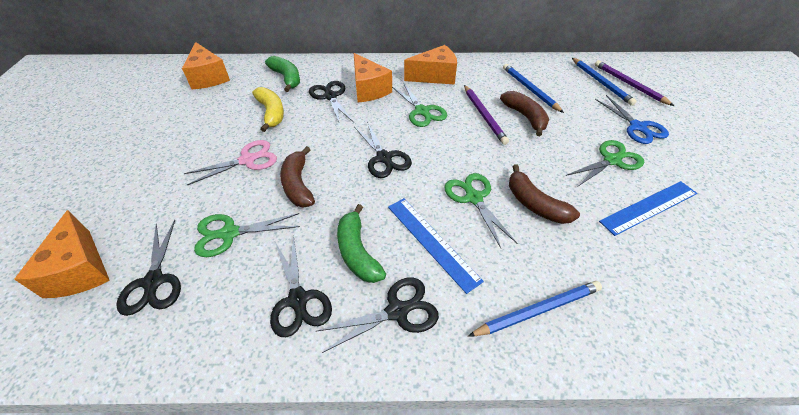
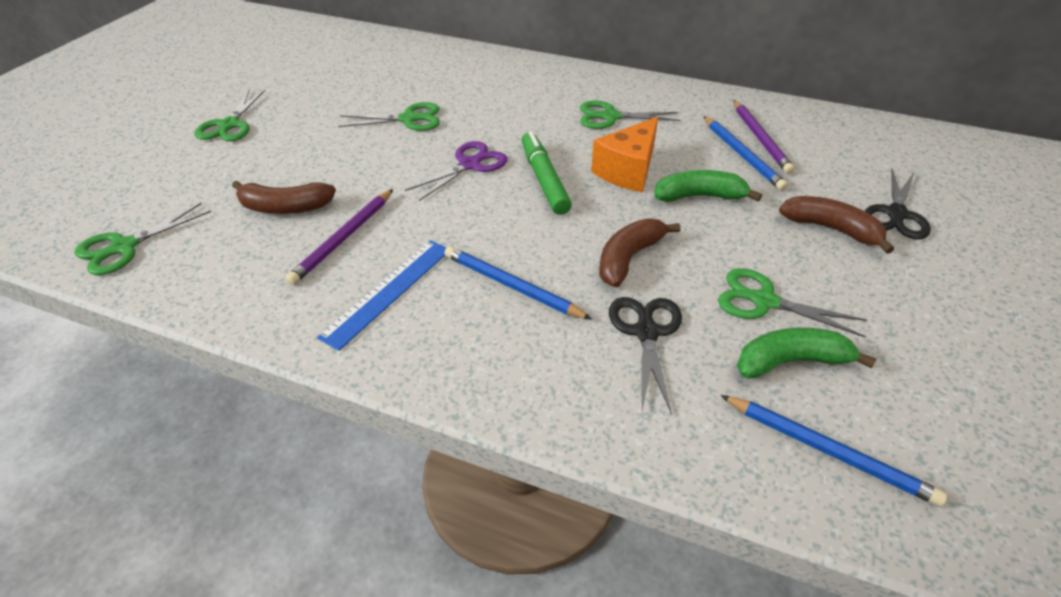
black scissors: [116,220,181,316] [270,235,332,337] [309,81,353,124] [316,277,439,353] [354,122,412,178] = 5 -> [609,297,682,415] [865,168,931,239] = 2
blue ruler: [388,198,484,294] [599,181,697,236] = 2 -> [317,240,447,351] = 1
blue scissors: [595,95,669,144] = 1 -> none = 0
green marker: none = 0 -> [521,131,572,215] = 1
green scissors: [194,213,300,257] [392,82,447,127] [444,173,518,248] [565,140,644,186] = 4 -> [75,203,211,275] [194,90,266,141] [338,102,440,131] [580,101,681,129] [718,268,867,337] = 5
orange cheese: [14,210,110,298] [182,42,230,89] [354,53,392,102] [404,45,457,85] = 4 -> [591,117,658,192] = 1
pink scissors: [183,140,277,185] = 1 -> none = 0
purple scissors: none = 0 -> [405,141,507,201] = 1
yellow banana: [252,87,284,132] = 1 -> none = 0

